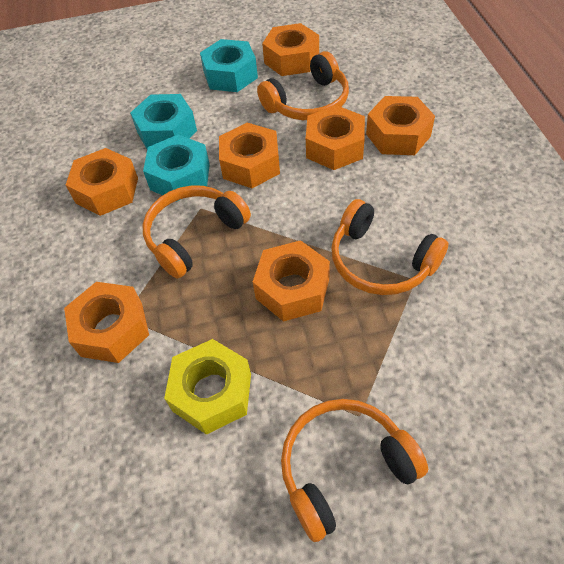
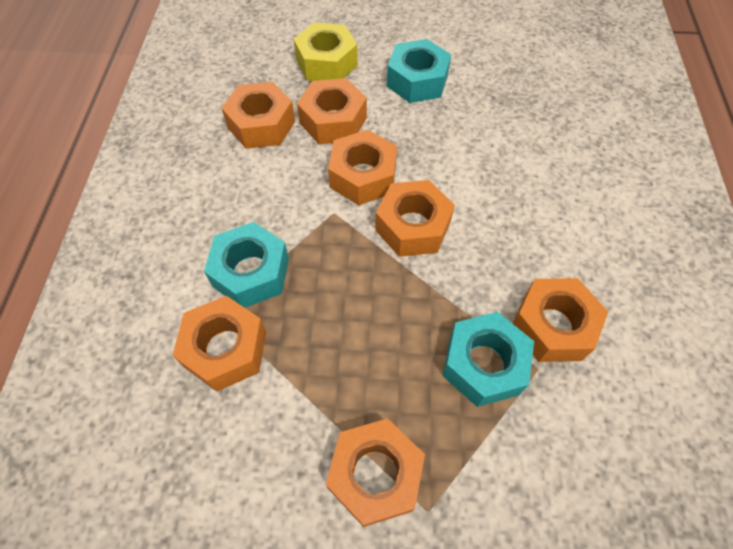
orange headphones: [142,185,251,279] [257,51,349,120] [281,399,428,542] [331,199,448,295] = 4 -> none = 0

